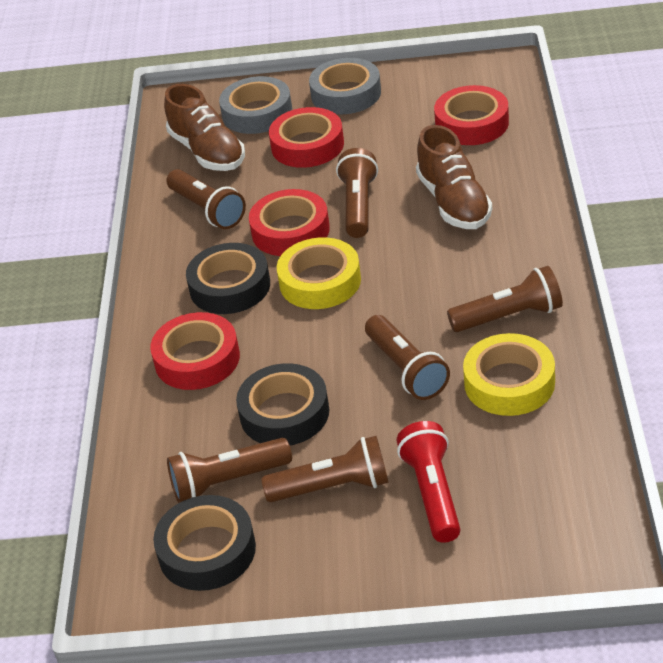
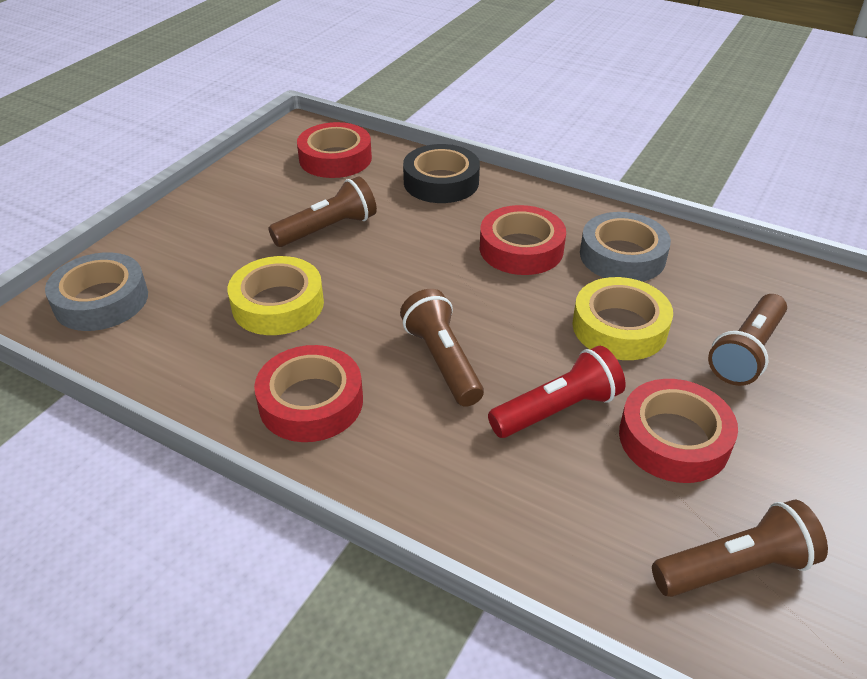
black tape: [153,495,256,591] [186,243,270,314] [236,363,329,445] = 3 -> [403,144,480,203] = 1
brown flashlight: [166,169,246,229] [167,438,292,503] [261,436,389,502] [336,148,378,238] [365,315,450,400] [447,266,563,332] = 6 -> [268,176,377,247] [400,289,484,407] [652,500,828,597] [708,294,787,386] = 4
brown shoe: [164,84,245,171] [416,125,492,229] = 2 -> none = 0

